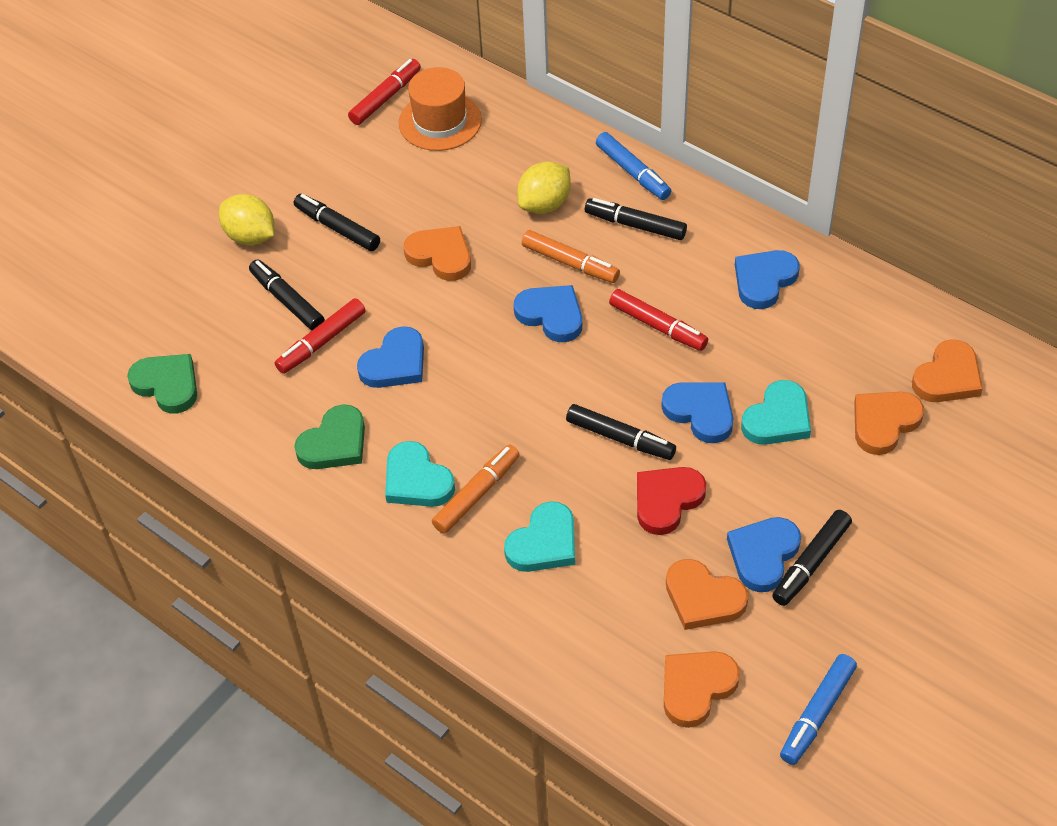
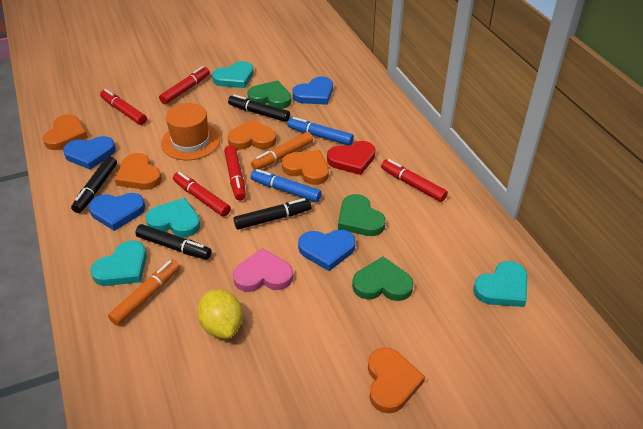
black marker: [249,260,325,330] [294,194,380,251] [566,404,676,460] [585,198,687,240] [772,510,852,606] = 5 -> [71,156,117,213] [135,224,212,260] [228,94,290,122] [234,198,312,230] = 4
blue heart: [357,326,424,388] [513,285,582,342] [662,382,733,443] [727,517,801,592] [735,250,800,309] = 5 -> [63,136,116,170] [89,193,145,231] [292,77,333,105] [298,230,356,271] = 4
green heart: [127,354,197,413] [294,404,365,469] = 2 -> [247,81,292,109] [338,194,386,236] [352,257,414,301] = 3
pink heart: none = 0 -> [233,248,293,292] = 1
red marker: [275,298,365,374] [348,59,421,125] [609,289,708,351] = 3 -> [100,89,147,125] [159,66,210,105] [173,172,231,217] [224,145,246,201] [381,159,448,202] = 5
turquoise heart: [385,441,455,507] [504,501,575,572] [741,380,811,445] = 3 -> [91,241,147,286] [145,198,200,237] [212,61,254,88] [473,261,527,307] = 4
yellow lemon: [219,194,274,245] [517,161,571,214] = 2 -> [198,289,243,339] = 1

